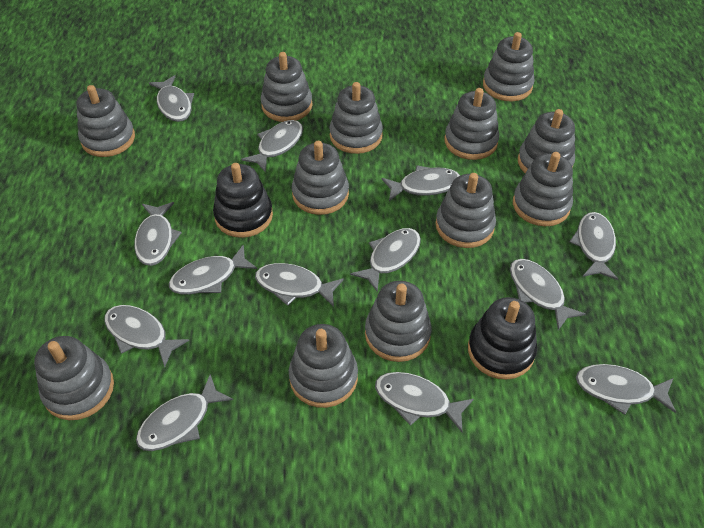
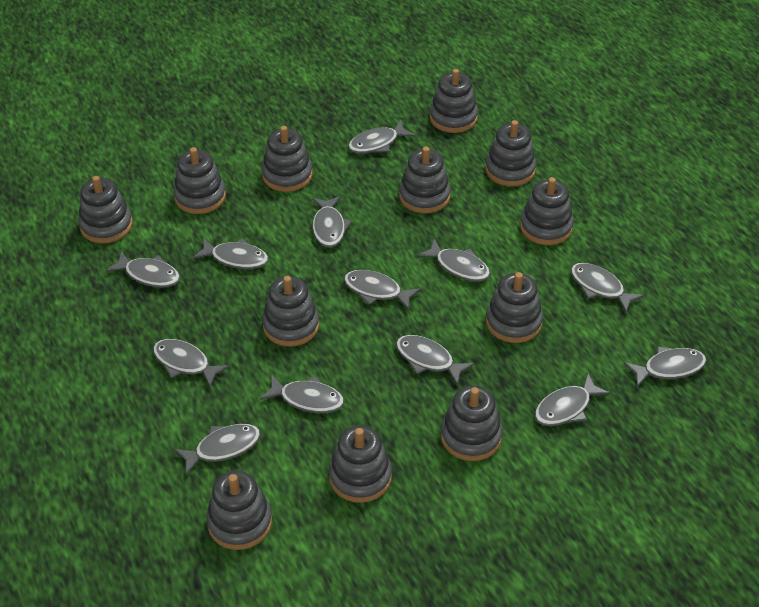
black stacking toy: [213,163,273,238] [468,297,537,380] = 2 -> none = 0

